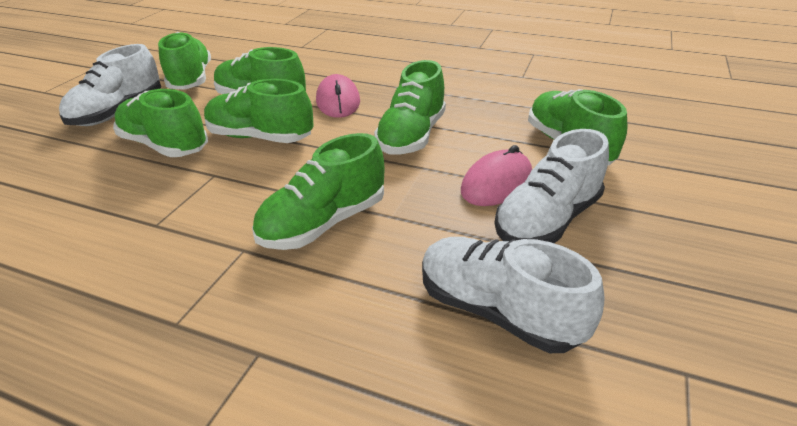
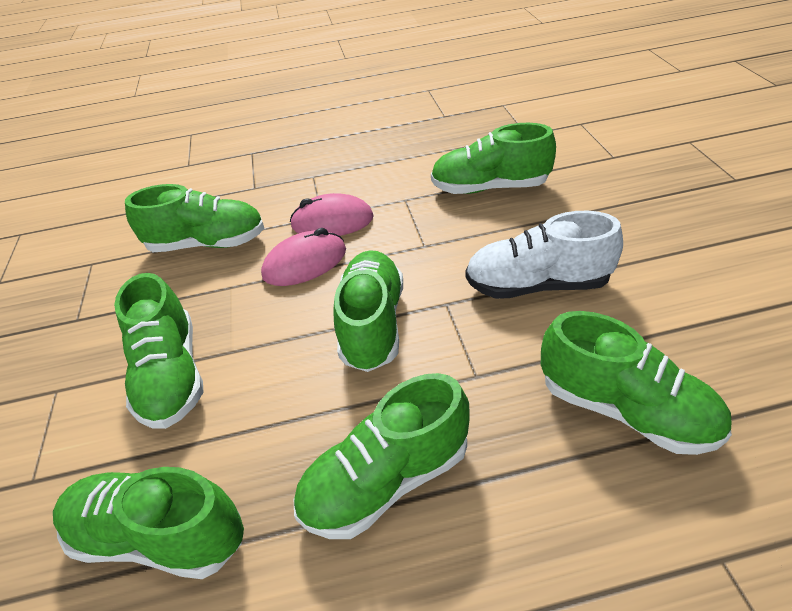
white shoe: [59,44,161,126] [422,237,605,353] [495,129,609,243] = 3 -> [465,211,623,299] = 1

